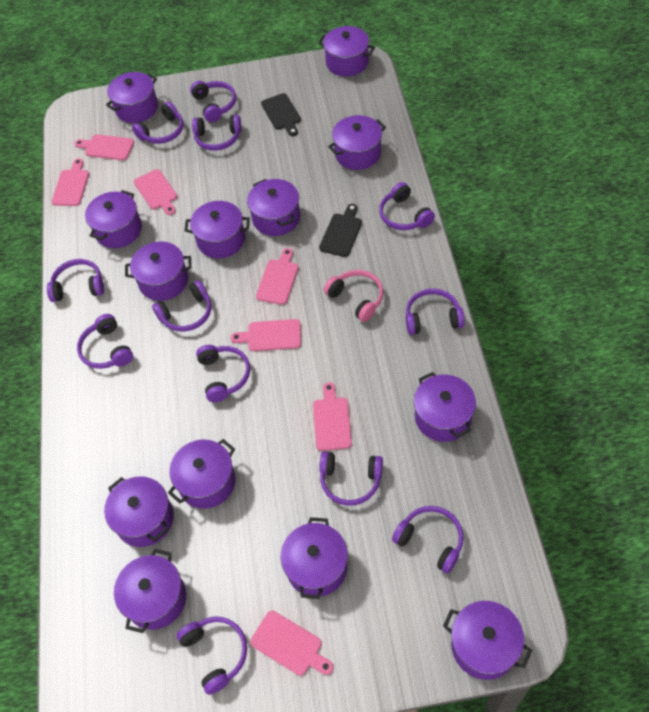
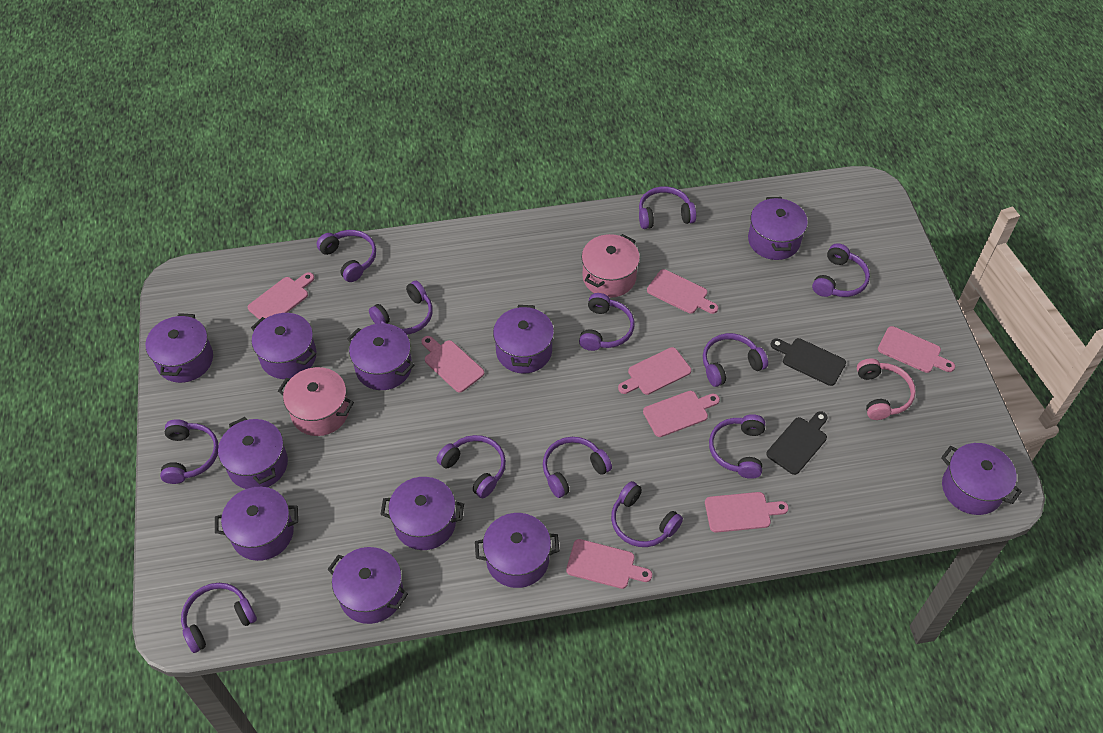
pink cutting board: [52,158,89,206] [74,134,134,160] [134,169,177,215] [231,319,301,351] [250,611,333,676] [256,248,299,305] [313,382,352,451] = 7 -> [248,272,314,320] [421,336,484,393] [566,539,652,589] [618,347,691,395] [643,391,720,437] [647,269,718,314] [705,492,789,533] [878,326,955,373] = 8
pink pot: none = 0 -> [278,367,354,436] [582,234,640,298] = 2
purple pot: [85,190,142,248] [104,476,174,547] [106,72,158,123] [114,549,186,633] [125,241,191,301] [168,439,236,509] [184,201,250,259] [247,179,300,236] [281,517,348,599] [318,26,375,76] [328,115,386,170] [414,372,476,442] [443,601,532,680] = 13 -> [145,313,213,383] [215,487,298,561] [218,417,288,489] [251,313,317,379] [327,547,408,624] [347,323,414,390] [380,477,464,550] [475,513,560,588] [493,305,554,373] [748,197,808,260] [941,443,1022,515] = 11

